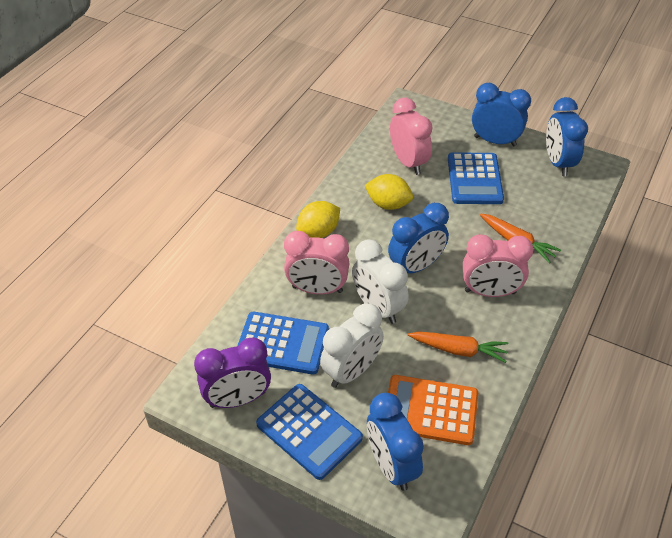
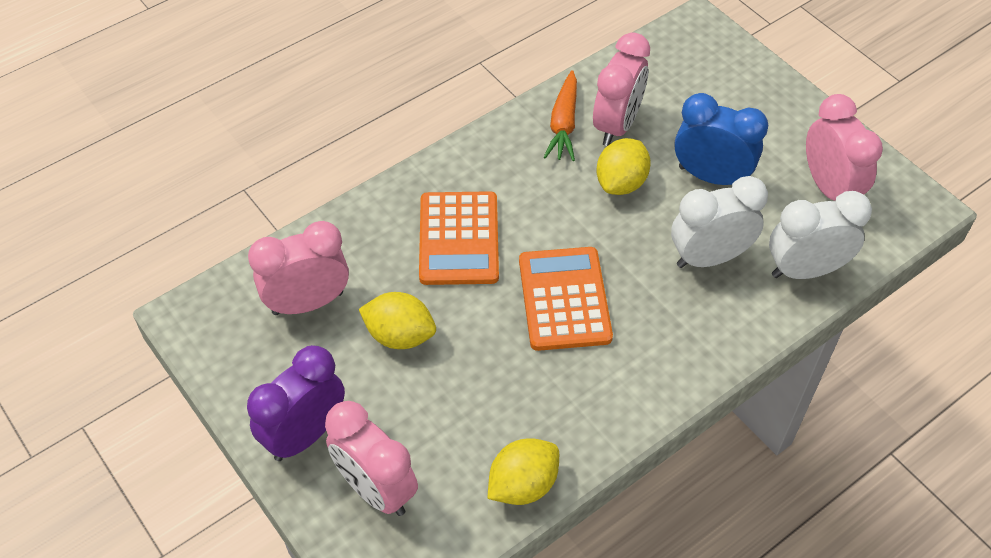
blue calculator: [237,312,329,374] [256,384,363,480] [448,152,504,204] = 3 -> none = 0
blue clock: [367,393,424,491] [388,203,449,273] [472,83,531,146] [546,97,588,176] = 4 -> [674,93,768,185] = 1
orange calculator: [388,375,478,445] = 1 -> [419,191,499,285] [519,247,613,351] = 2
orange carrot: [408,331,508,363] [480,213,561,263] = 2 -> [544,70,577,161] = 1
pink clock: [284,231,349,294] [390,98,433,175] [463,234,533,297] = 3 -> [248,221,349,315] [325,401,418,516] [593,32,650,146] [806,94,883,201] = 4
yellow lemon: [296,201,340,238] [365,174,413,210] = 2 -> [359,292,436,349] [488,438,559,505] [596,138,651,195] = 3

